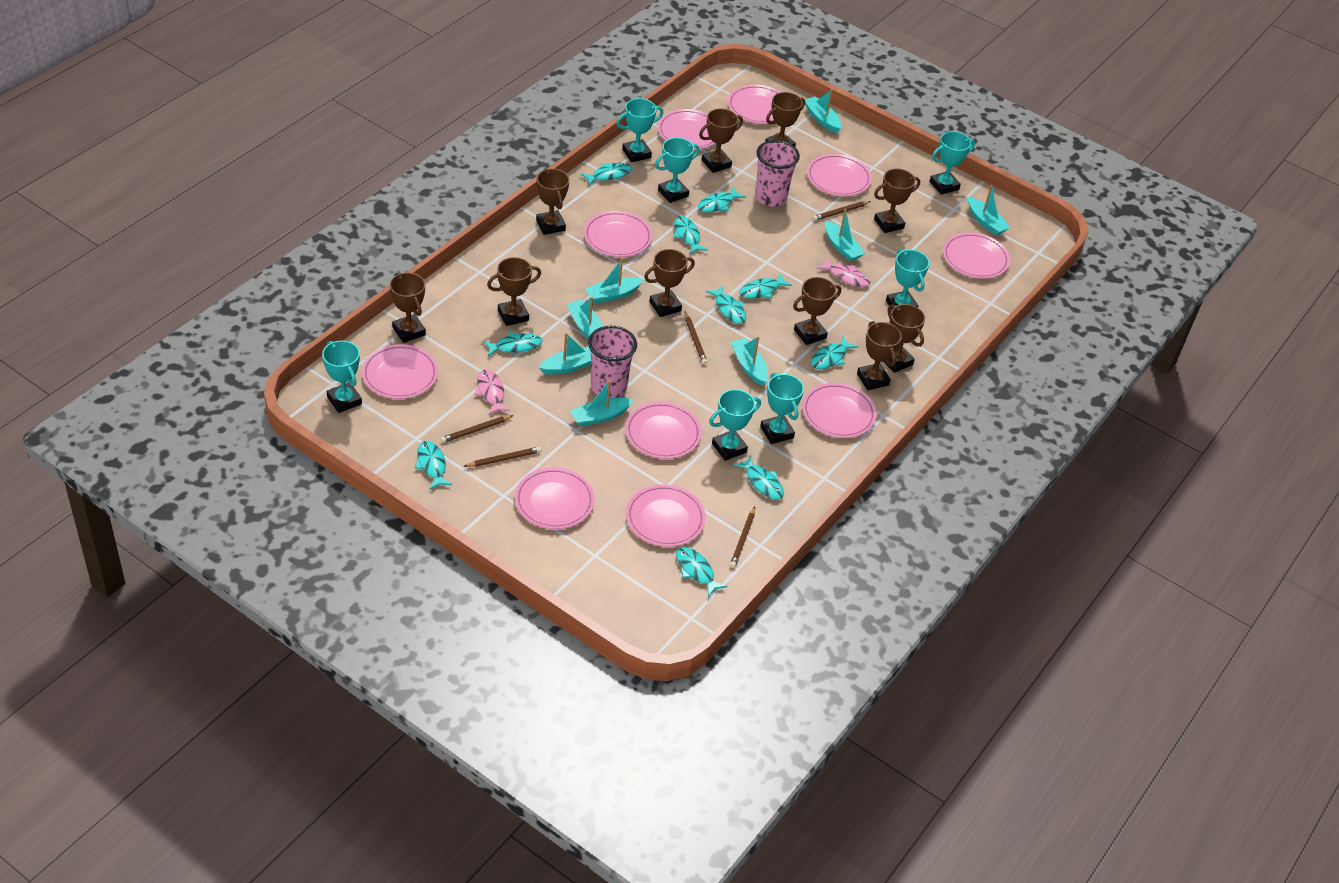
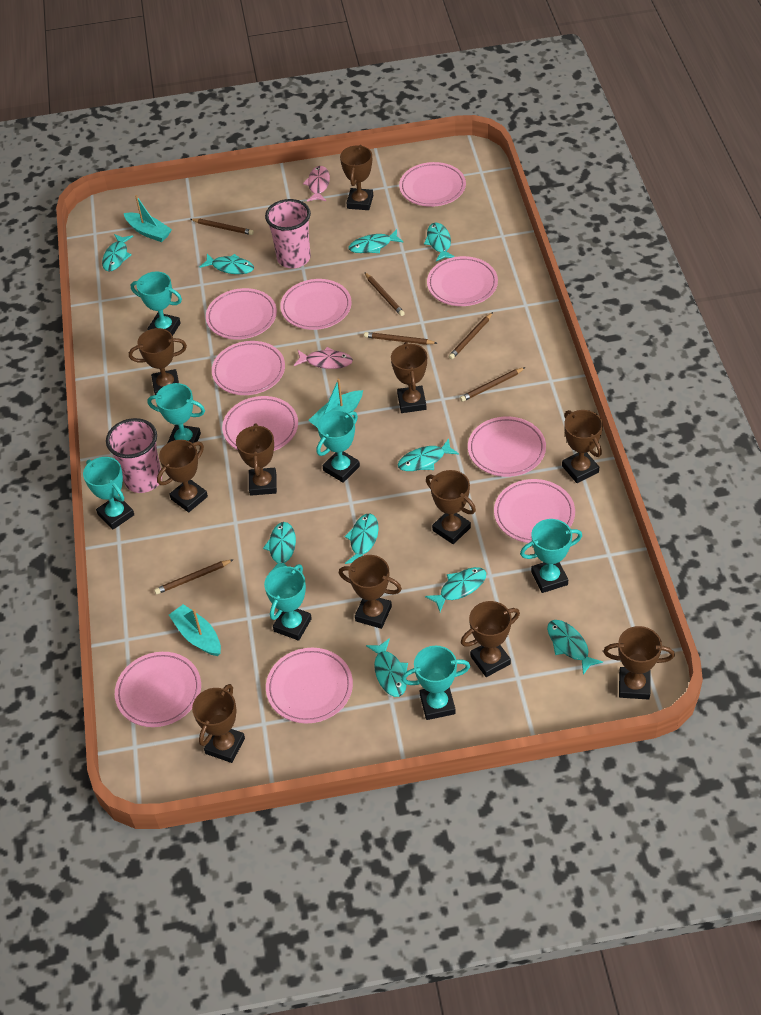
brown pencil: [440,415,514,443] [463,447,541,467] [685,312,707,365] [730,507,755,568] [813,201,871,221] = 5 -> [154,559,234,594] [190,219,254,235] [364,272,405,316] [364,332,437,345] [449,312,493,359] [460,367,526,402] = 6
brown trophy: [390,272,426,343] [487,257,541,326] [536,168,569,235] [644,249,695,317] [699,109,743,173] [765,92,805,147] [793,277,841,345] [857,321,902,390] [874,169,920,233] [884,304,925,373] = 10 -> [129,328,187,395] [157,440,208,512] [192,684,245,763] [236,424,277,496] [339,555,402,629] [340,145,373,210] [391,342,427,413] [426,470,476,544] [461,601,520,677] [562,410,603,483] [603,626,675,700] = 11
turquoise boat: [538,333,591,375] [567,297,603,339] [570,380,633,426] [585,258,644,303] [731,336,768,386] [805,89,841,133] [825,209,865,261] [968,185,1011,235] = 8 -> [124,195,172,242] [169,604,221,656] [308,379,363,427] = 3

